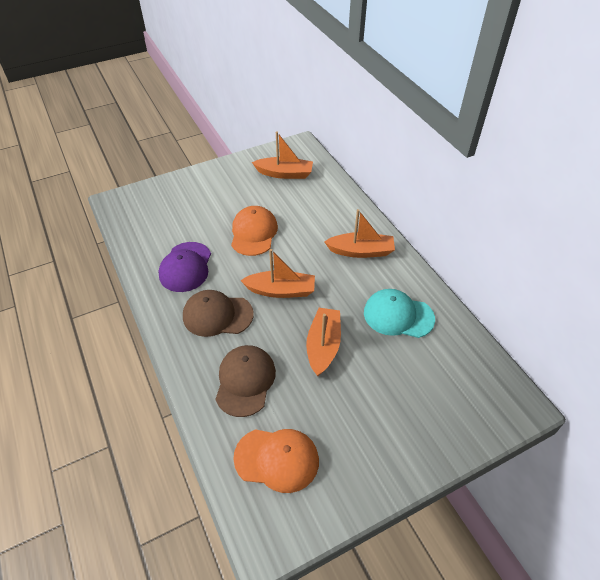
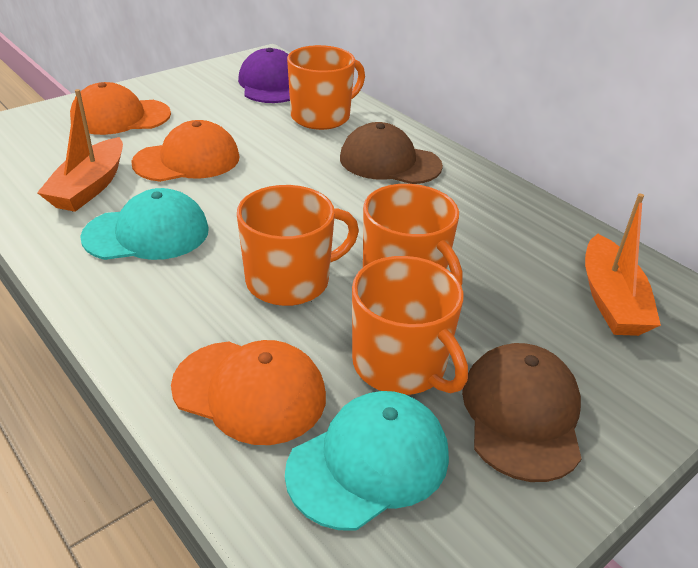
orange boat: [240,249,315,298] [252,131,313,179] [306,308,341,376] [324,209,395,258] = 4 -> [37,89,123,212] [585,194,661,336] = 2
orange cap: [231,206,278,256] [233,429,319,493] = 2 -> [70,82,171,135] [131,120,240,182] [171,340,326,445] = 3
orange mug: none = 0 -> [237,185,359,306] [287,45,365,130] [352,256,468,395] [363,184,463,286] = 4
turquoise cap: [364,289,435,338] = 1 -> [80,188,209,260] [285,391,449,531] = 2

